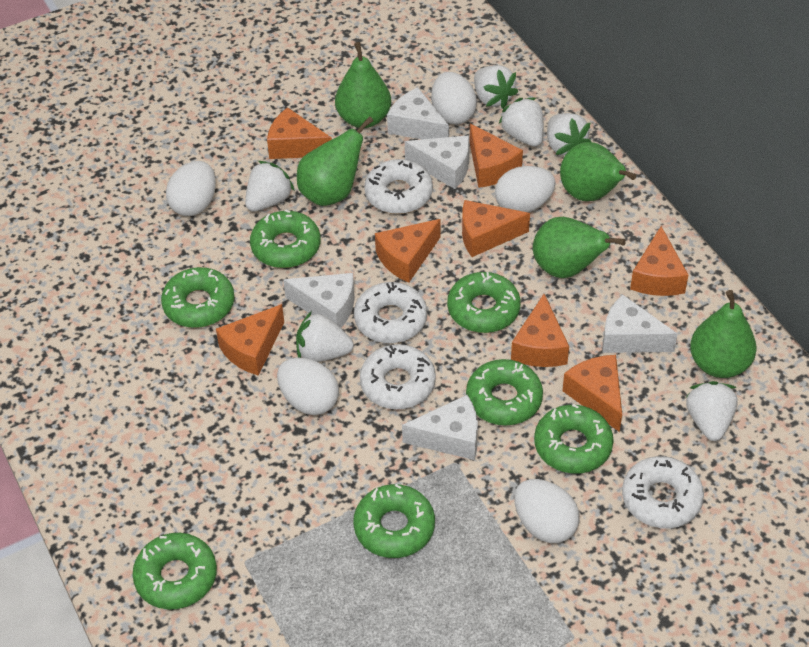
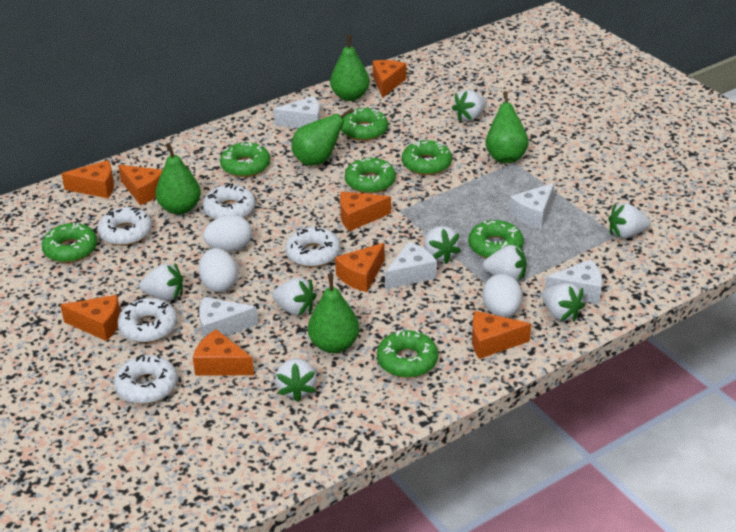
white donut: [354,282,427,343] [360,344,436,409] [364,159,433,214] [622,456,704,529] = 4 -> [98,207,152,246] [114,354,178,404] [118,298,177,343] [203,183,256,219] [285,226,340,267] = 5
white egg: [166,161,216,216] [277,357,339,415] [431,72,477,124] [495,166,555,213] [514,479,580,543] = 5 -> [199,248,238,292] [203,215,252,252] [482,274,522,318] = 3
white strawberry: [245,161,295,212] [296,311,354,362] [474,65,518,109] [499,98,544,147] [547,113,591,155] [686,381,738,441] = 6 -> [139,263,183,301] [272,278,316,316] [275,358,317,402] [424,226,461,264] [452,90,487,121] [483,245,526,281] [542,283,585,322] [608,203,651,239] = 8

